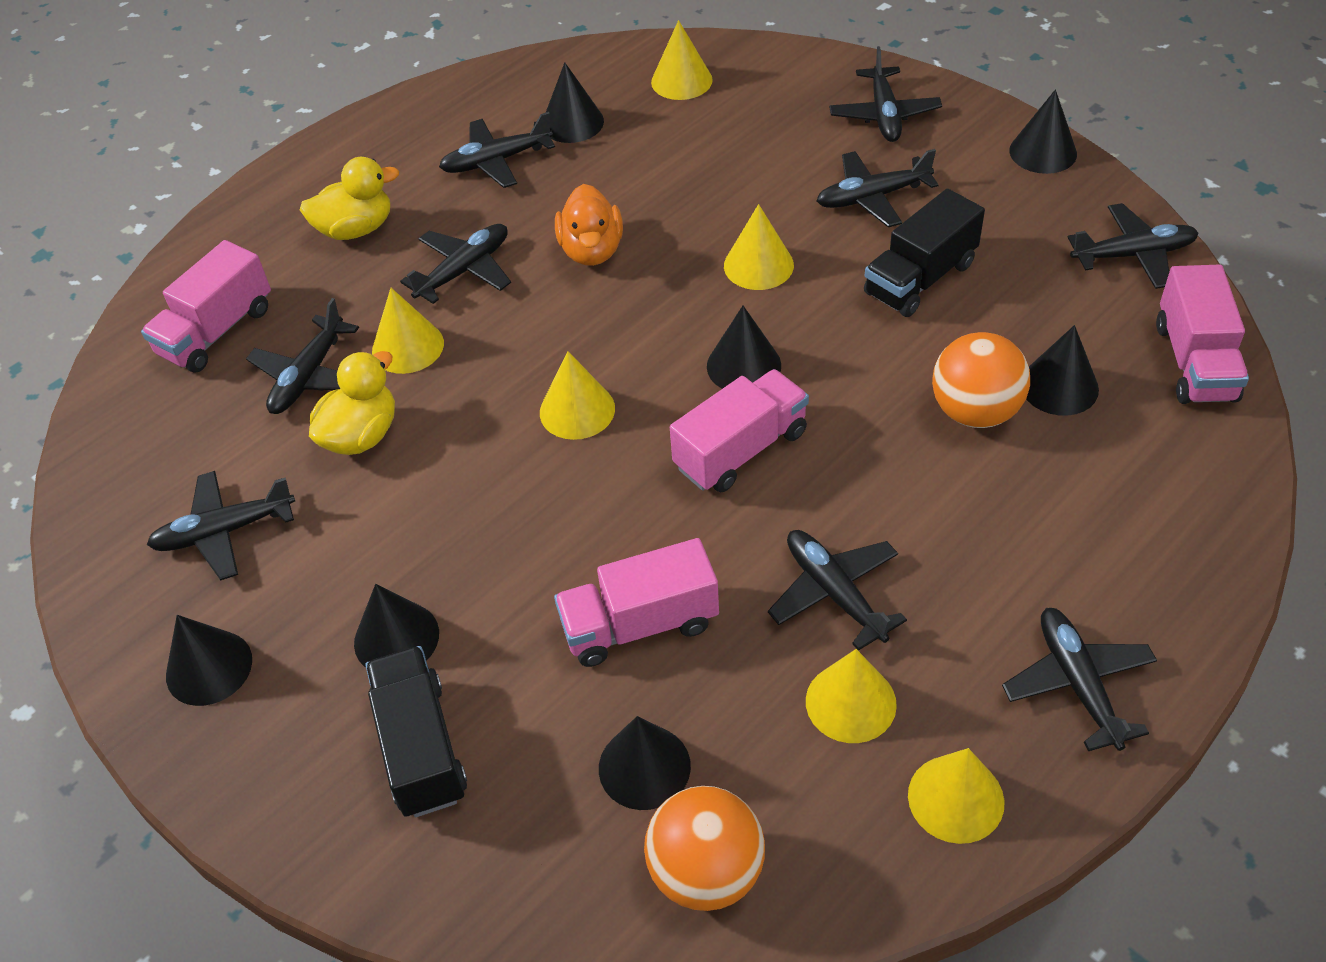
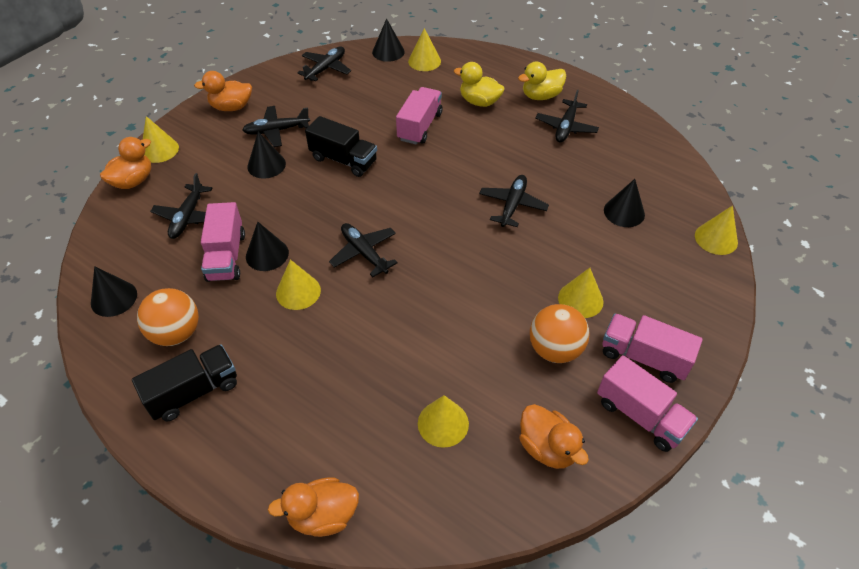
black cone: [166,615,252,706] [354,584,439,668] [546,62,604,143] [599,716,691,810] [707,306,781,389] [1009,89,1077,174] [1026,325,1099,416] = 7 -> [91,266,137,317] [246,222,289,271] [247,131,286,179] [372,18,405,62] [604,179,645,227] = 5
black plane: [147,471,295,580] [246,298,359,414] [400,224,511,304] [439,112,555,188] [768,530,907,651] [817,149,939,227] [829,46,942,142] [1002,608,1157,751] [1067,203,1199,289] = 9 -> [150,173,212,239] [242,106,310,147] [297,46,351,81] [329,223,398,277] [479,175,549,227] [535,89,599,143] = 6
orange duck: [555,184,623,266] = 1 -> [100,137,151,189] [194,71,252,111] [268,477,359,537] [519,404,589,469] = 4

